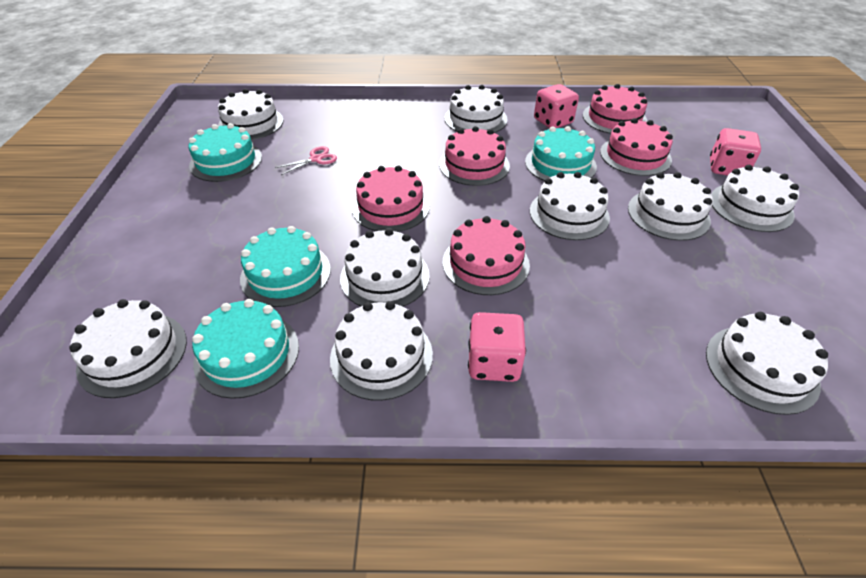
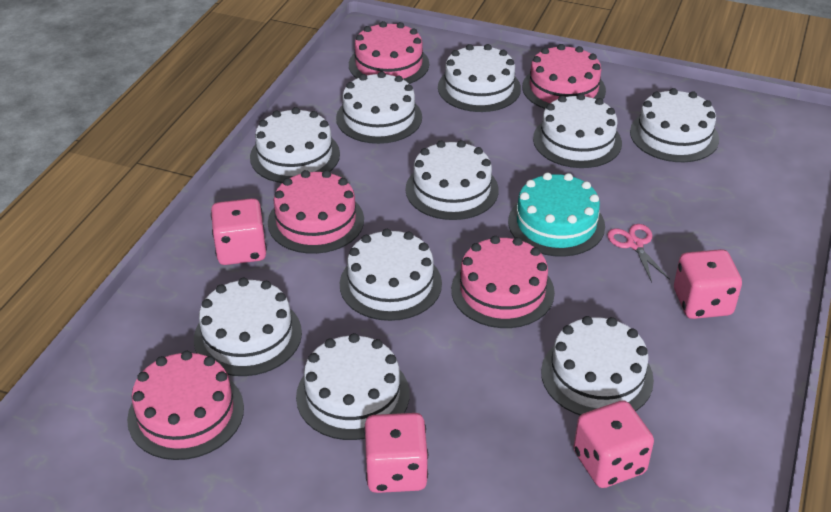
pink dice: [468,312,526,382] [534,84,579,128] [710,128,761,176] = 3 -> [211,198,267,265] [364,413,428,493] [573,400,654,488] [674,249,742,319] = 4
turquoise cake: [189,123,262,182] [192,299,299,399] [240,226,331,307] [525,126,597,181] = 4 -> [508,172,605,257] = 1
white cake: [69,299,187,398] [218,89,283,140] [330,301,433,401] [340,228,430,307] [444,85,508,133] [530,172,610,240] [628,172,713,241] [706,312,828,415] [711,165,799,232] = 9 -> [194,278,302,376] [250,107,340,183] [296,333,410,440] [336,71,422,144] [340,229,442,321] [405,140,499,220] [438,44,521,112] [533,93,622,168] [541,316,654,415] [630,88,719,162] = 10

